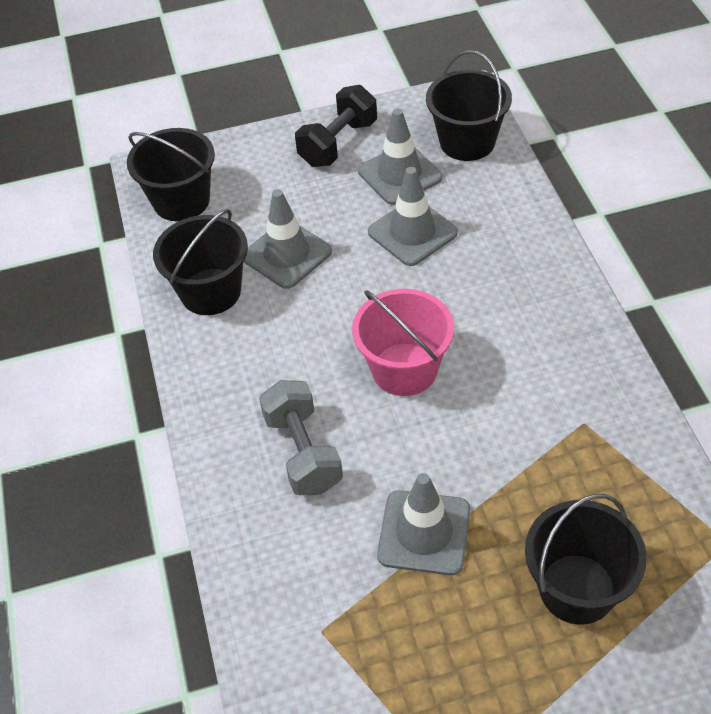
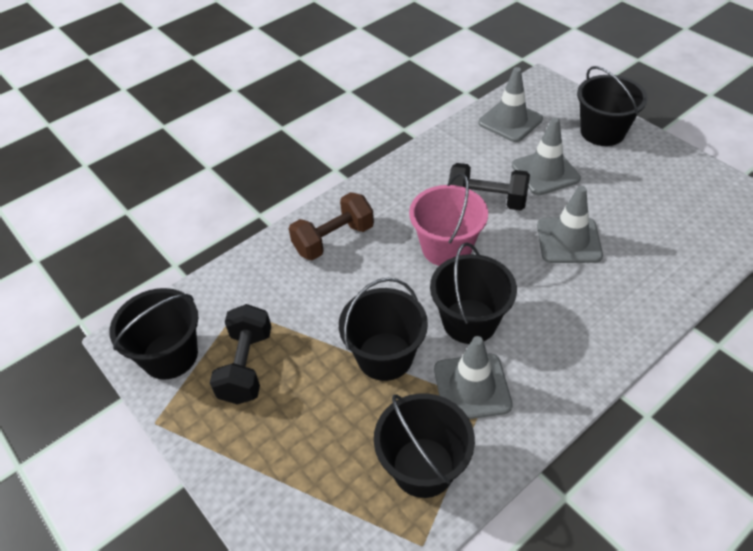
black bucket: [127,128,215,221] [153,209,248,315] [426,50,512,161] [525,494,647,625] = 4 -> [110,288,198,379] [339,278,428,381] [374,393,475,498] [430,243,517,344] [577,66,648,146] = 5
black dumbbell: [295,85,377,167] = 1 -> [210,304,271,404] [448,163,530,210] = 2
brown dumbbell: none = 0 -> [289,192,374,260] = 1
grey dumbbell: [259,380,343,495] = 1 -> none = 0

